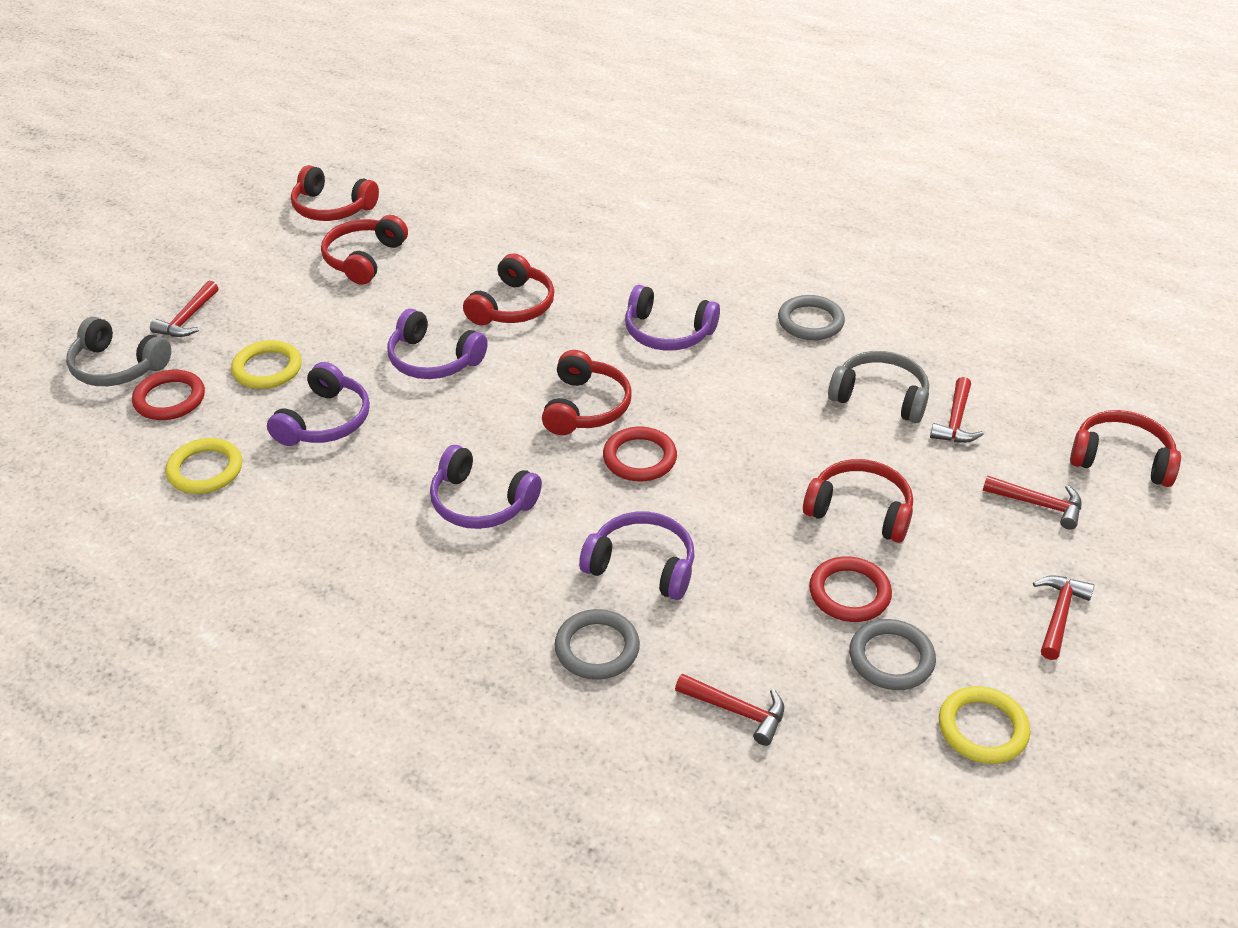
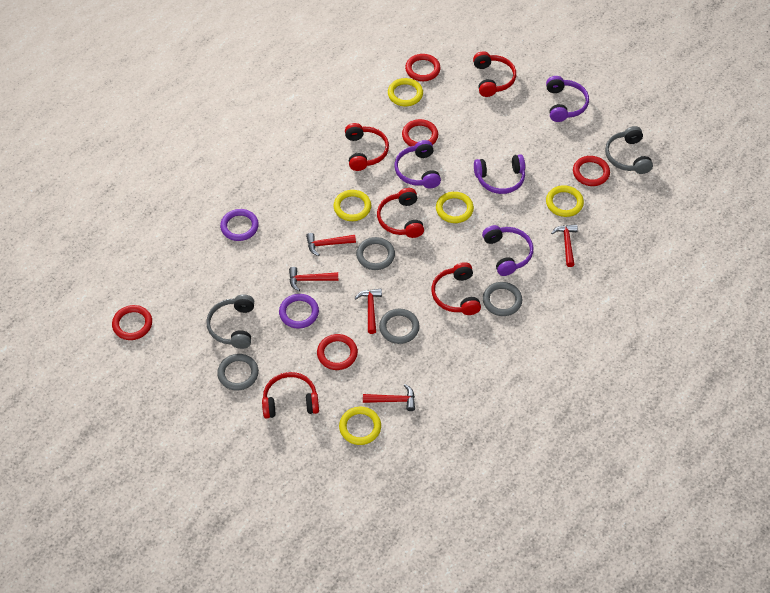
grey ring: [554,609,640,680] [778,295,845,340] [849,619,936,690] = 3 -> [217,354,259,391] [356,237,395,270] [379,309,420,344] [483,282,522,316] = 4
purple headphones: [267,362,370,446] [387,309,488,379] [430,445,542,529] [579,511,695,600] [625,285,720,351] = 5 -> [394,140,441,189] [474,154,525,194] [482,225,533,276] [546,76,589,122] = 4
purple ring: none = 0 -> [220,209,259,241] [279,294,319,329] = 2
red headphones: [291,165,379,221] [321,215,408,285] [463,253,555,325] [542,350,632,435] [803,459,913,543] [1070,410,1181,487] = 6 -> [262,372,319,419] [345,123,389,171] [377,188,424,238] [431,262,481,315] [473,52,516,97] = 5
red ring: [132,370,205,420] [603,427,677,481] [809,556,892,622] = 3 -> [112,305,152,340] [317,334,358,370] [402,119,438,147] [405,54,440,81] [573,156,610,186] = 5
yellow ring: [165,438,242,494] [231,340,302,389] [939,686,1030,764] = 3 -> [333,190,371,221] [339,407,381,445] [388,78,423,106] [436,192,474,223] [546,185,584,217] = 5

